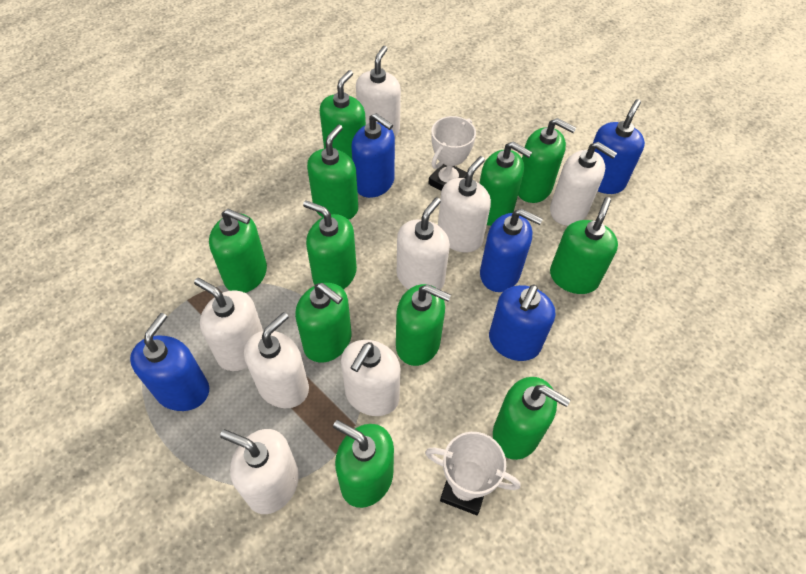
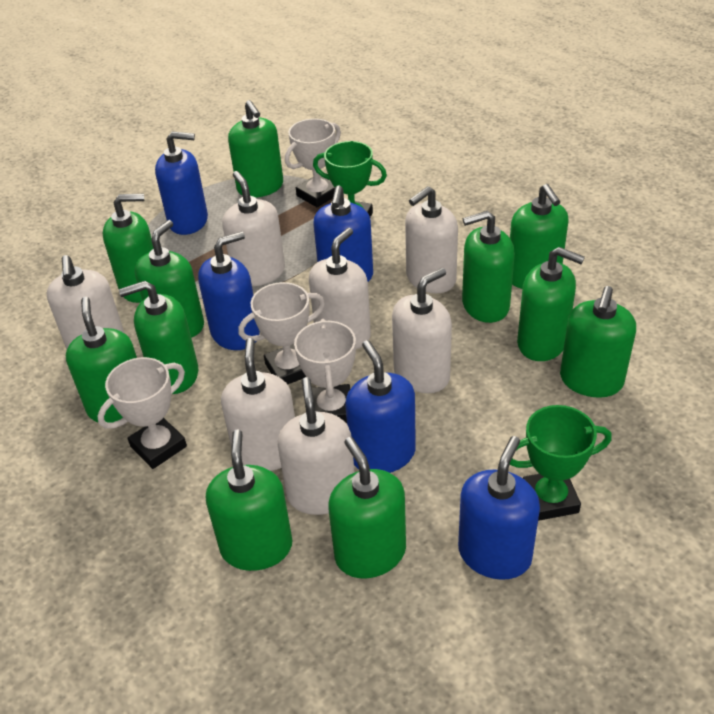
green trophy: none = 0 -> [313,141,387,217] [510,405,612,521] = 2
white soap dispenser: [194,278,263,371] [220,429,299,514] [244,312,309,408] [341,340,401,416] [356,46,401,136] [397,197,450,290] [438,156,491,253] [550,142,617,226] = 8 -> [46,255,125,349] [221,338,295,471] [222,171,285,286] [278,377,354,515] [309,228,371,349] [392,268,452,393] [405,186,458,293] = 7
white trophy: [425,432,520,515] [428,116,476,191] = 2 -> [97,357,187,469] [238,282,325,385] [285,119,341,207] [294,319,356,423] = 4

